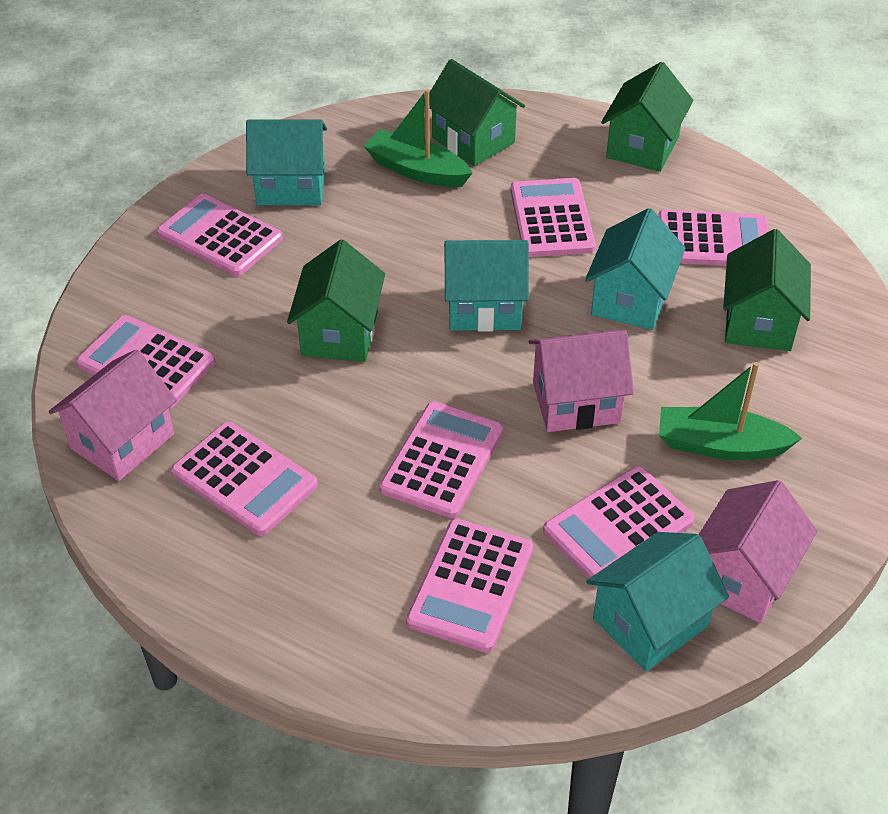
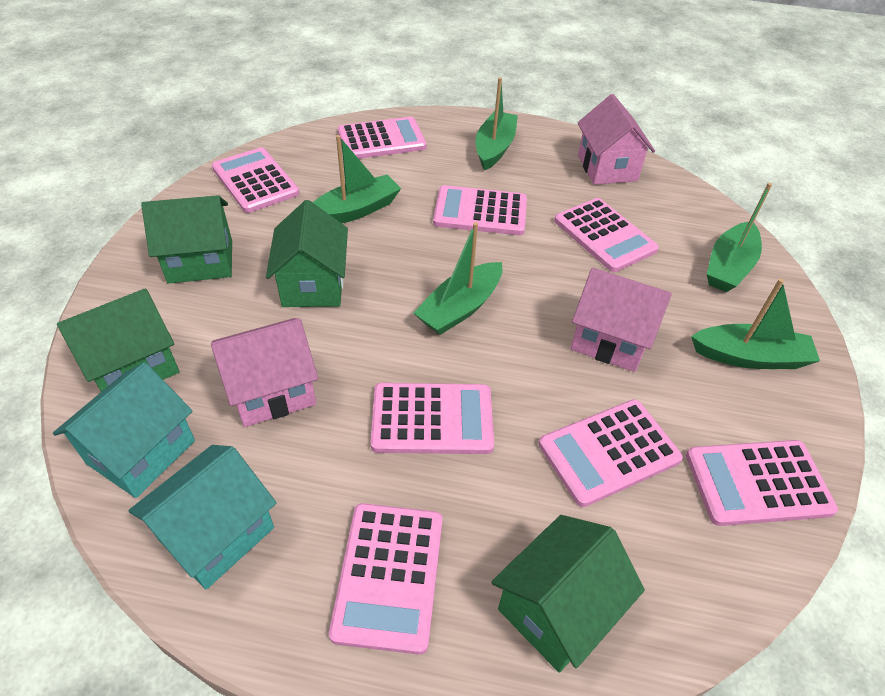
green boat: [364,89,472,187] [659,362,802,460] = 2 -> [312,135,401,223] [413,222,502,335] [476,77,518,171] [691,279,820,369] [707,183,772,292] = 5
turquoise house: [246,120,327,205] [444,240,529,332] [585,208,686,330] [586,532,729,672] = 4 -> [53,362,195,498] [129,445,276,589] = 2

